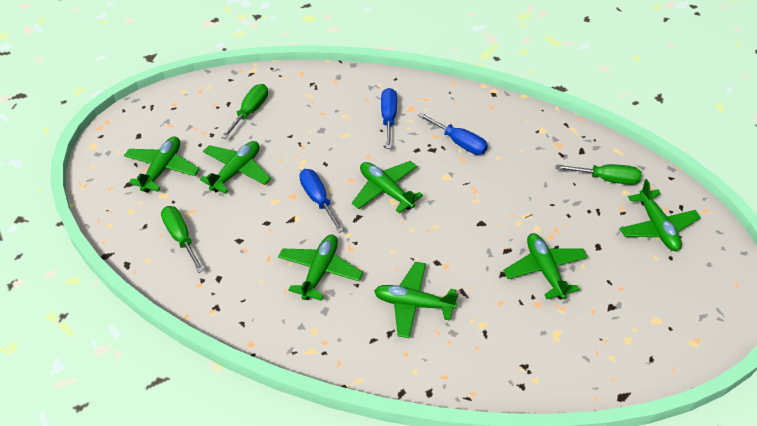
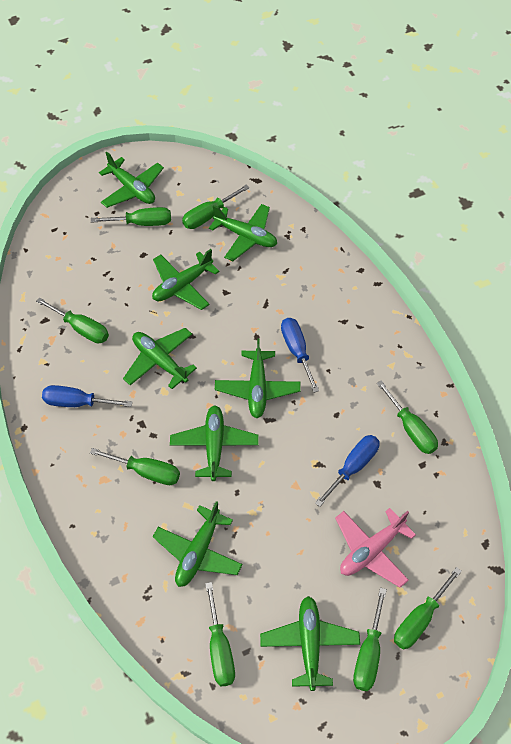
green plane: [124,136,200,193] [200,141,271,194] [278,235,363,301] [352,161,423,213] [374,262,458,338] [503,233,588,299] [620,179,701,251] = 7 -> [99,152,164,208] [123,328,197,389] [152,249,220,310] [153,501,243,587] [170,406,259,481] [209,204,277,261] [215,339,300,418] [260,596,360,691] = 8
green screwdriver: [161,206,204,273] [221,84,268,139] [556,164,642,185] = 3 -> [36,298,109,343] [90,448,180,485] [91,207,171,226] [182,184,250,229] [205,582,235,686] [353,588,387,691] [377,380,438,454] [394,567,462,650] = 8
pink plane: none = 0 -> [335,508,416,588] = 1

